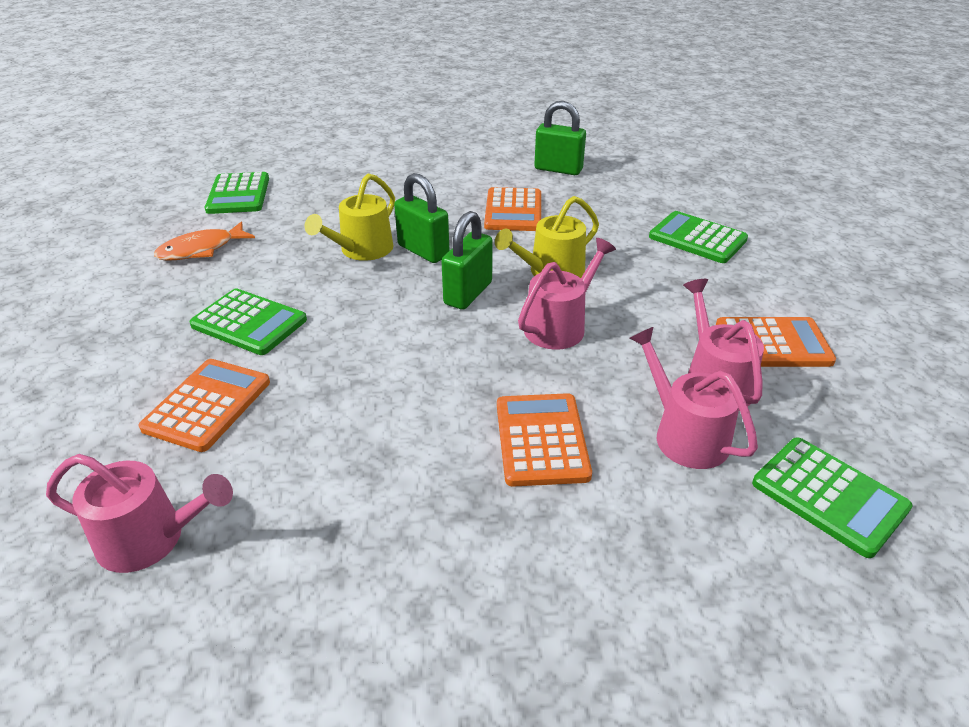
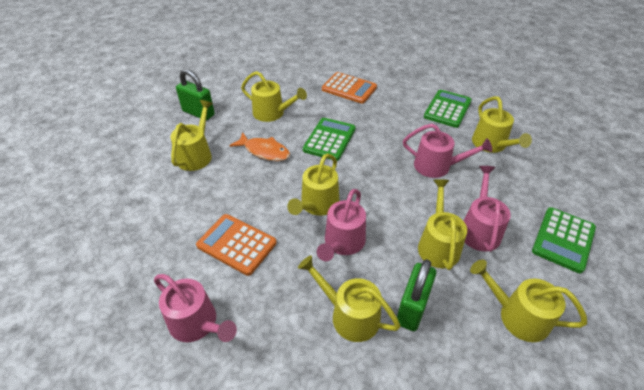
green calculator: [189,289,307,355] [205,172,269,214] [649,211,748,263] [752,437,913,558] = 4 -> [303,118,356,161] [424,90,472,128] [532,207,596,274] = 3
green padlock: [394,173,450,263] [441,211,493,310] [534,101,586,175] = 3 -> [176,69,215,120] [397,259,436,331] = 2
orange calculator: [138,359,270,452] [484,187,541,231] [497,393,592,487] [716,317,836,367] = 4 -> [196,214,277,276] [322,72,377,104] = 2
yellow watering can: [305,174,395,261] [495,196,599,278] = 2 -> [170,100,213,171] [241,71,307,122] [287,153,339,216] [298,255,401,342] [418,179,467,270] [470,259,587,342] [472,96,532,153] = 7

